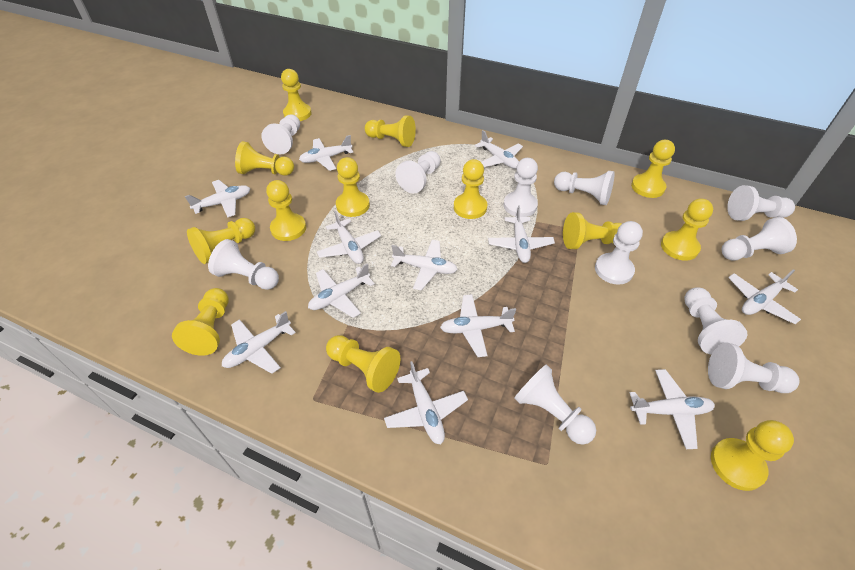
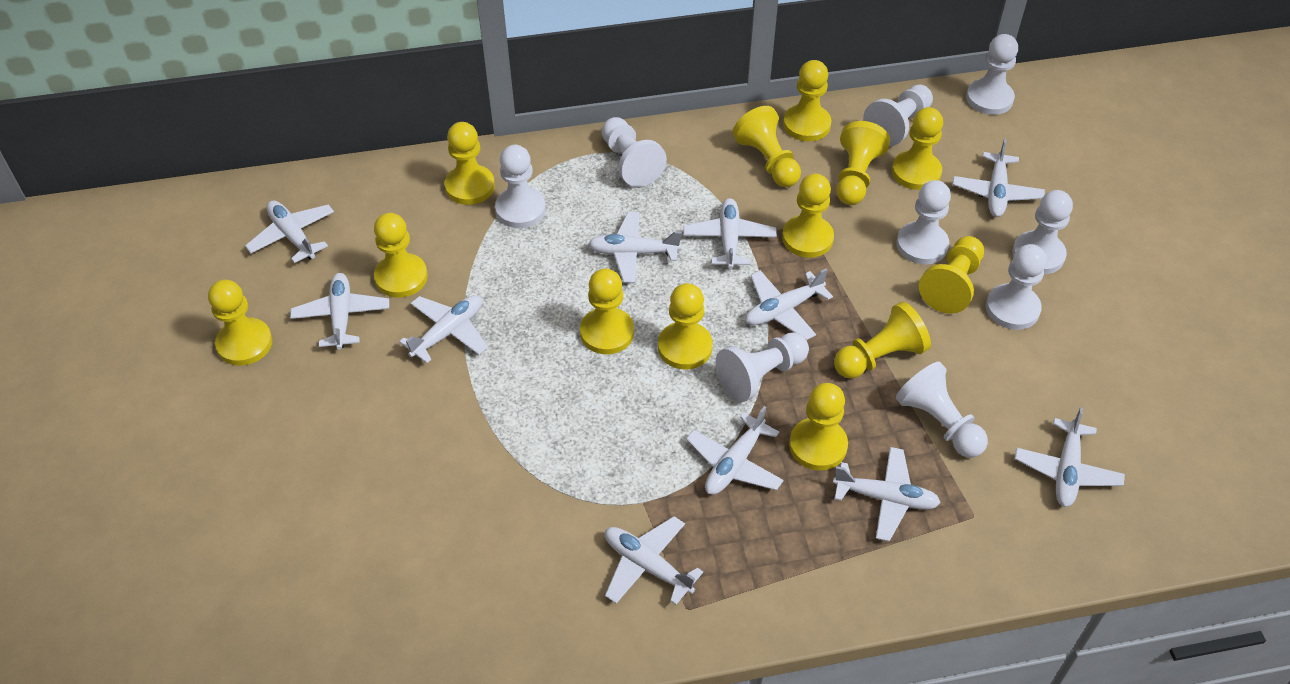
white pawn: [208,239,279,290] [261,114,300,154] [395,151,441,194] [503,158,538,217] [514,364,596,445] [554,171,615,205] [595,221,643,284] [684,287,747,354] [708,342,799,393] [722,217,797,260] [727,185,795,221] = 11 -> [495,145,546,228] [602,117,667,187] [715,332,809,402] [863,85,933,147] [896,180,951,265] [896,362,988,458] [966,34,1018,115] [986,244,1047,330] [1012,190,1073,274] = 9
white plane: [185,180,251,218] [222,311,296,374] [299,135,353,171] [308,263,375,318] [317,211,381,264] [384,361,468,444] [391,240,458,291] [440,294,516,357] [475,130,523,169] [488,205,555,263] [630,369,715,449] [728,269,801,324] = 12 -> [245,201,334,263] [290,273,389,350] [399,295,488,363] [588,212,682,283] [605,516,703,605] [683,198,777,269] [686,406,784,495] [745,268,833,340] [833,447,941,541] [953,139,1045,217] [1015,407,1125,507] = 11

